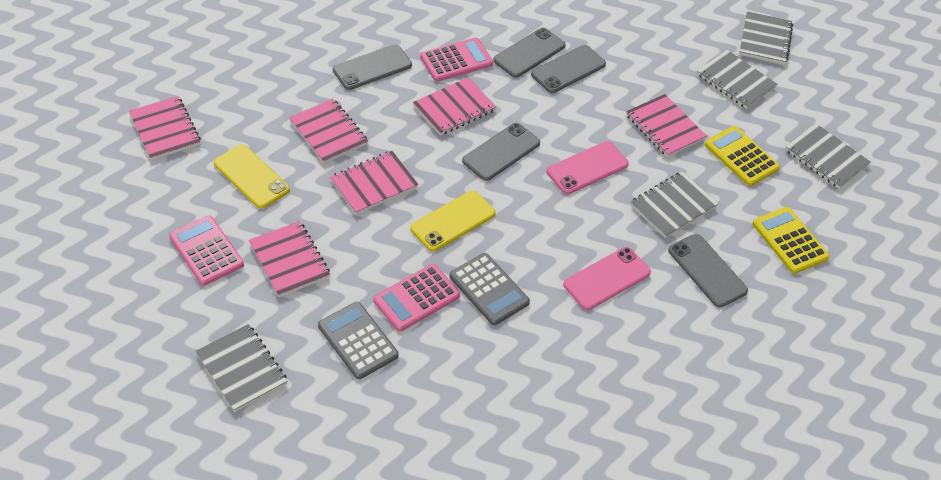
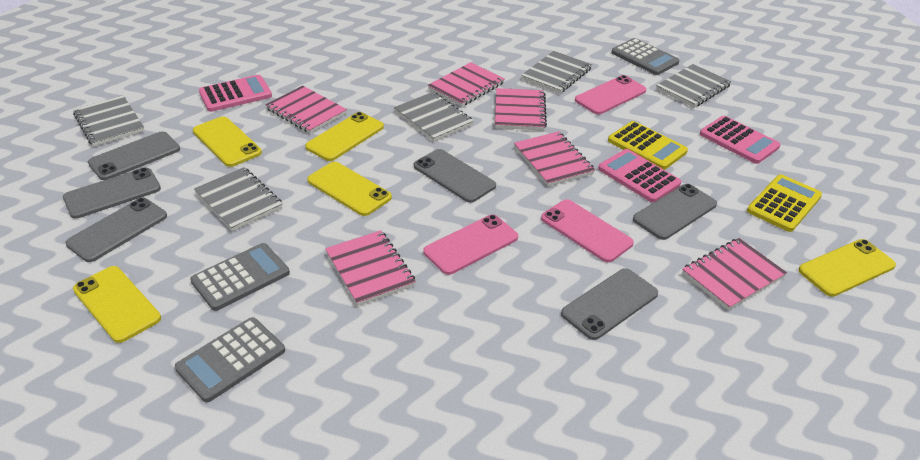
grey calculator: [318,302,399,379] [450,253,530,325] = 2 -> [175,317,285,402] [190,243,290,311] [611,38,679,75] = 3
grey phone: [333,44,412,90] [462,123,540,181] [493,28,566,78] [531,45,606,93] [668,234,748,308] = 5 -> [63,167,161,219] [66,198,167,262] [88,131,180,180] [414,149,496,203] [561,268,658,340] [633,184,717,240] = 6
pink phone: [547,141,629,194] [563,247,651,310] = 2 -> [423,215,518,275] [541,199,634,262] [575,75,646,114] = 3
yellow phone: [214,144,290,209] [410,190,496,252] = 2 -> [73,266,161,343] [193,116,262,167] [305,112,384,161] [307,162,392,216] [798,239,896,297] = 5

